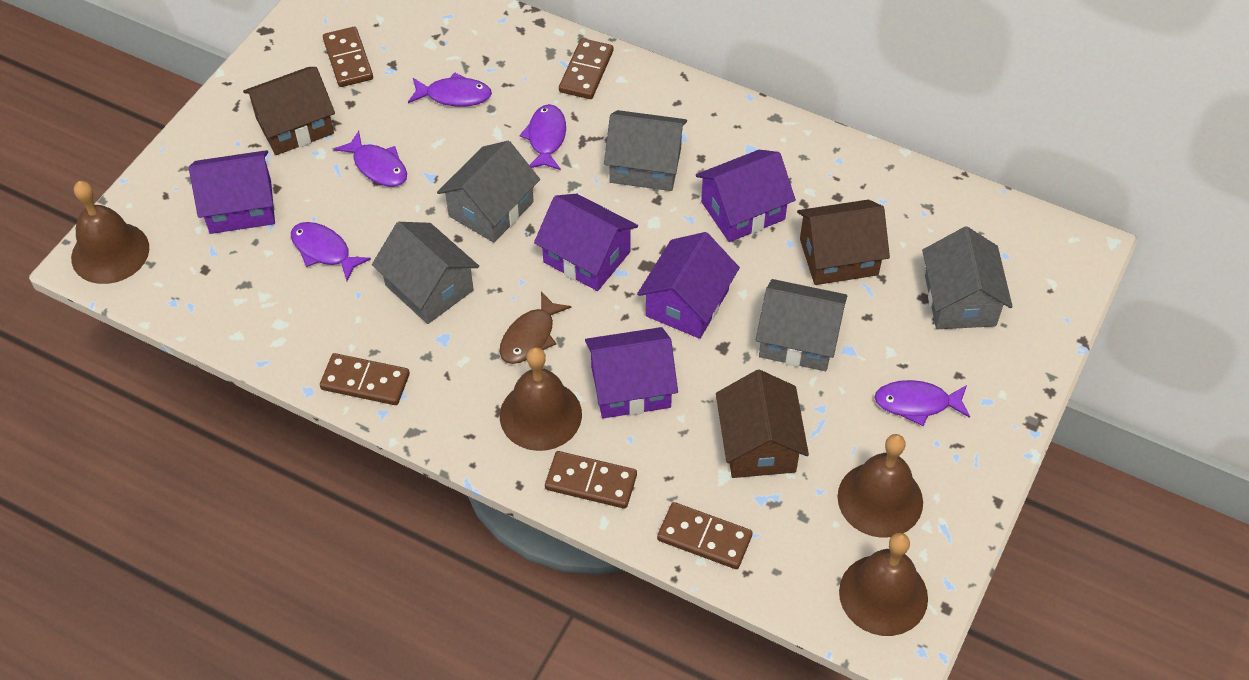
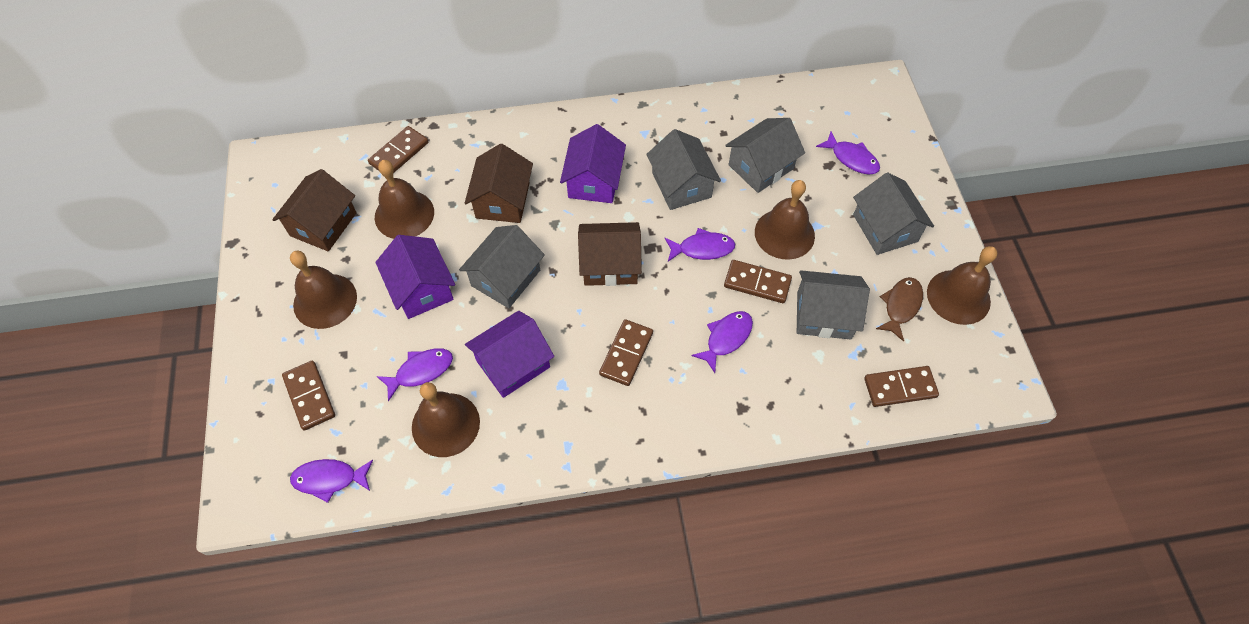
brown bell: [71,181,149,284] [500,347,582,451] [838,434,923,538] [839,533,928,636] = 4 -> [290,251,357,329] [375,160,434,239] [412,382,480,457] [755,180,815,260] [927,246,997,325] = 5
purple house: [189,150,275,234] [534,194,638,291] [585,327,678,419] [637,232,740,339] [696,150,796,242] = 5 -> [375,235,455,319] [465,311,554,398] [560,124,626,203] = 3

